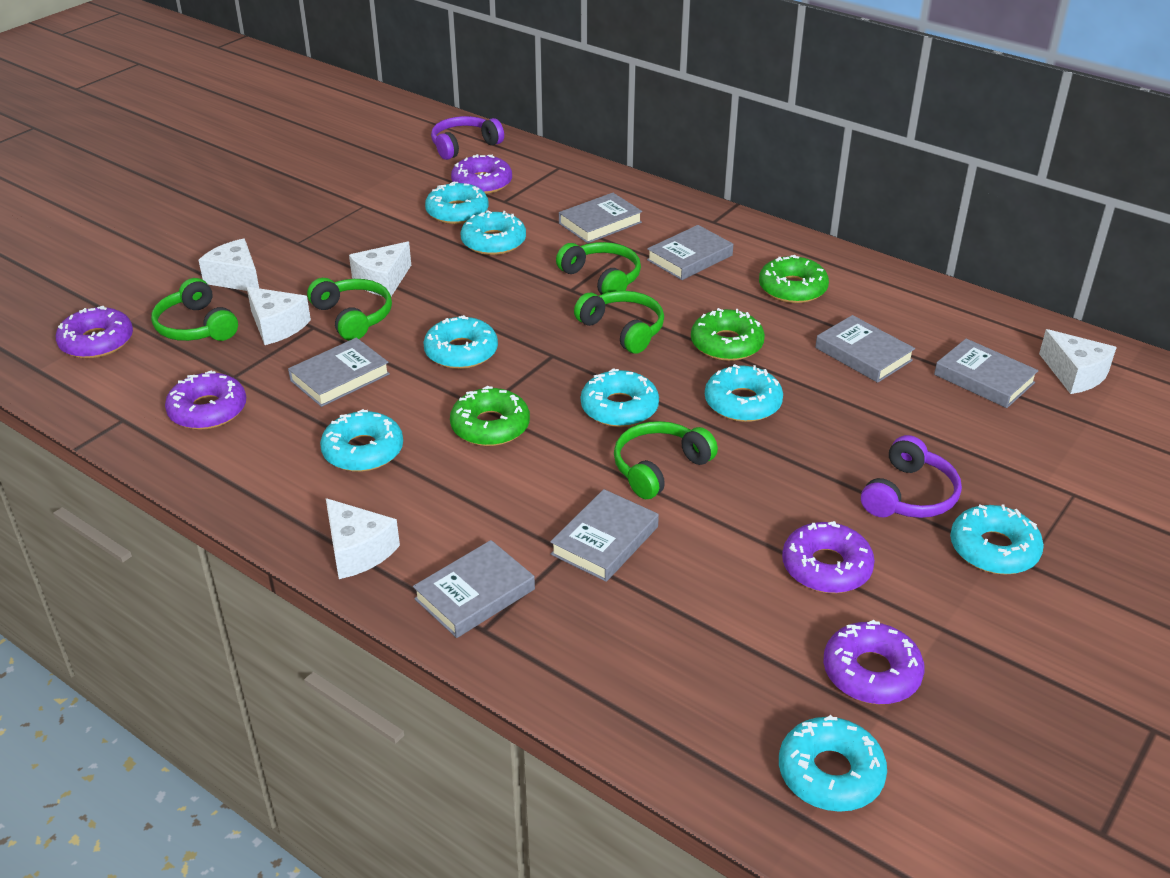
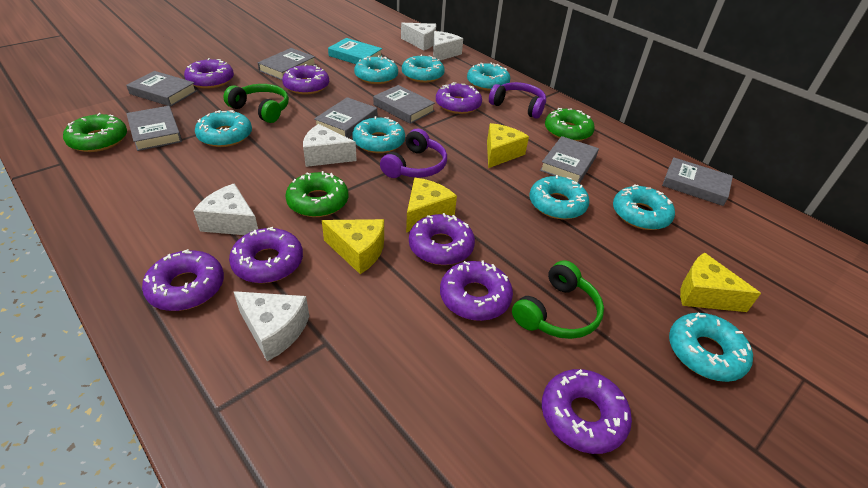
green headphones: [151,278,238,341] [307,278,392,341] [556,242,641,295] [574,291,664,354] [614,421,718,499] = 5 -> [224,84,289,123] [512,260,604,339] = 2
purple donut: [56,306,133,359] [165,370,246,430] [451,154,512,194] [782,521,875,593] [823,620,924,704] = 5 -> [142,249,224,311] [184,58,234,89] [229,227,303,283] [282,64,329,95] [409,213,475,265] [436,82,482,114] [440,261,513,321] [542,369,632,454] = 8
turquoise book: none = 0 -> [328,38,382,64] = 1
yellow cheese: none = 0 -> [322,219,384,274] [406,178,457,233] [487,123,529,168] [680,253,761,312] = 4

